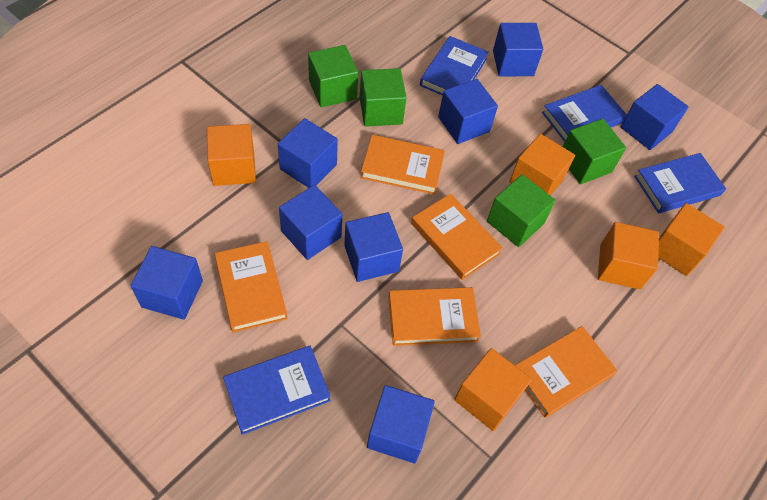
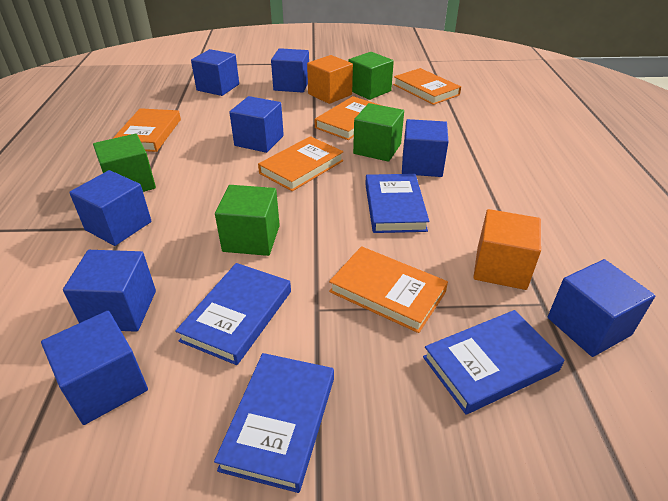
orange cube: [207,124,256,186] [454,348,532,431] [509,134,575,196] [598,222,659,289] [658,203,725,276] = 5 -> [307,55,353,104] [473,209,541,290] = 2

